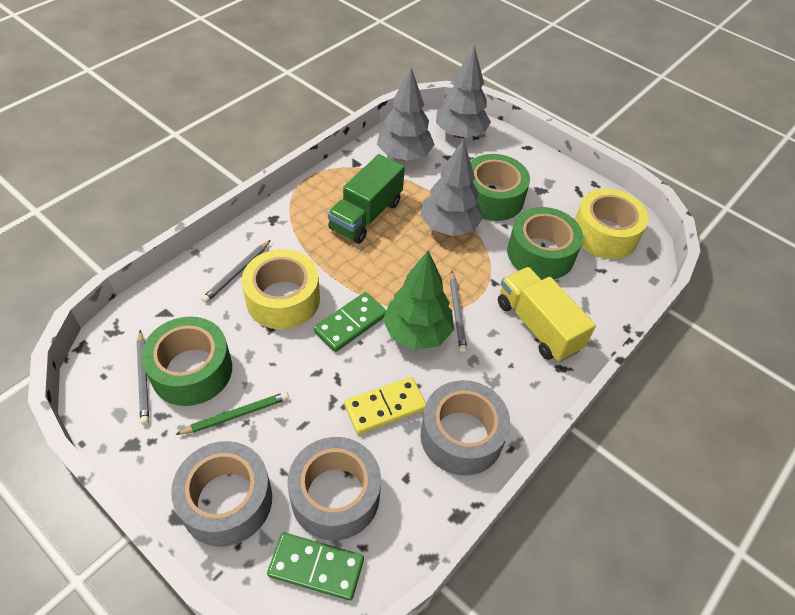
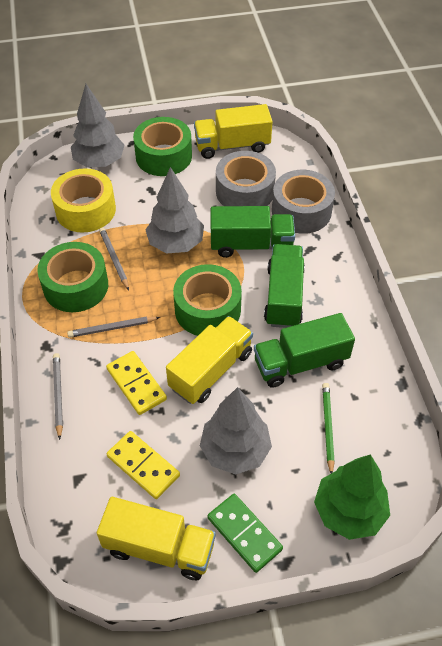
green domino: [267,532,364,601] [314,292,386,352] = 2 -> [207,494,283,573] = 1
green truck: [328,154,405,244] = 1 -> [210,206,295,258] [254,313,355,388] [264,244,305,328] = 3
grey tape: [171,441,272,547] [287,437,381,540] [420,380,510,476] = 3 -> [216,151,276,206] [272,170,335,234] = 2
yellow domino: [344,377,426,434] = 1 -> [106,351,167,415] [107,431,180,499] = 2
yellow tape: [242,249,320,329] [575,189,649,259] = 2 -> [51,168,116,233] = 1
yellow truck: [498,267,596,362] = 1 -> [97,497,216,580] [166,316,253,404] [194,104,273,159] = 3

